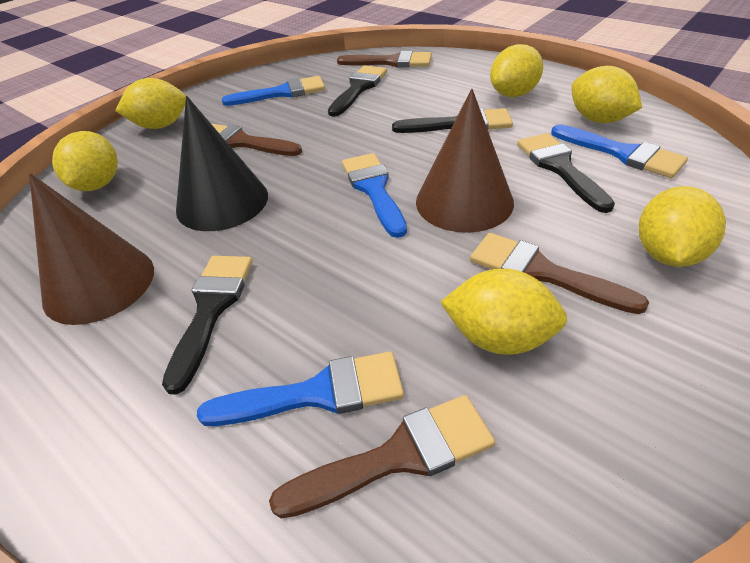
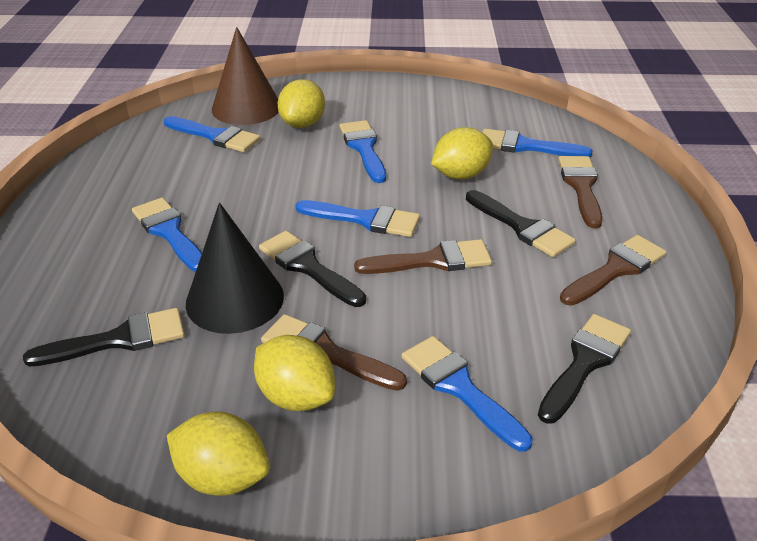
blue brush: [197,351,404,426] [222,76,325,106] [342,153,407,238] [551,124,688,178] = 4 -> [132,198,202,272] [164,116,261,152] [295,200,420,237] [339,120,386,183] [402,336,533,452] [483,129,593,157] = 6
brown cone: [29,173,154,325] [416,88,514,233] = 2 -> [212,27,279,125] = 1
yellow lemon: [52,131,118,191] [115,78,186,129] [440,268,567,355] [490,44,543,97] [571,66,642,123] [639,186,726,267] = 6 -> [167,412,270,496] [254,335,335,411] [278,79,325,128] [431,127,493,179] = 4

